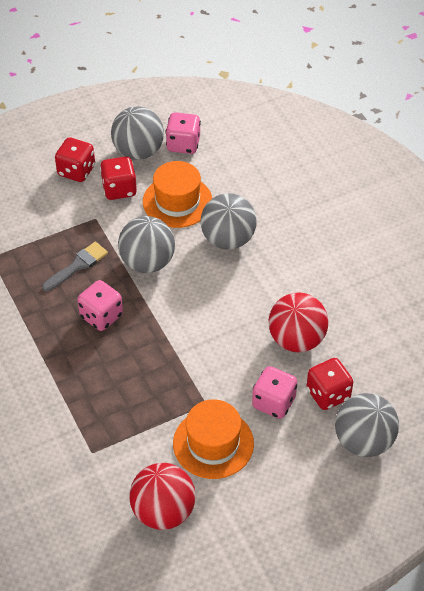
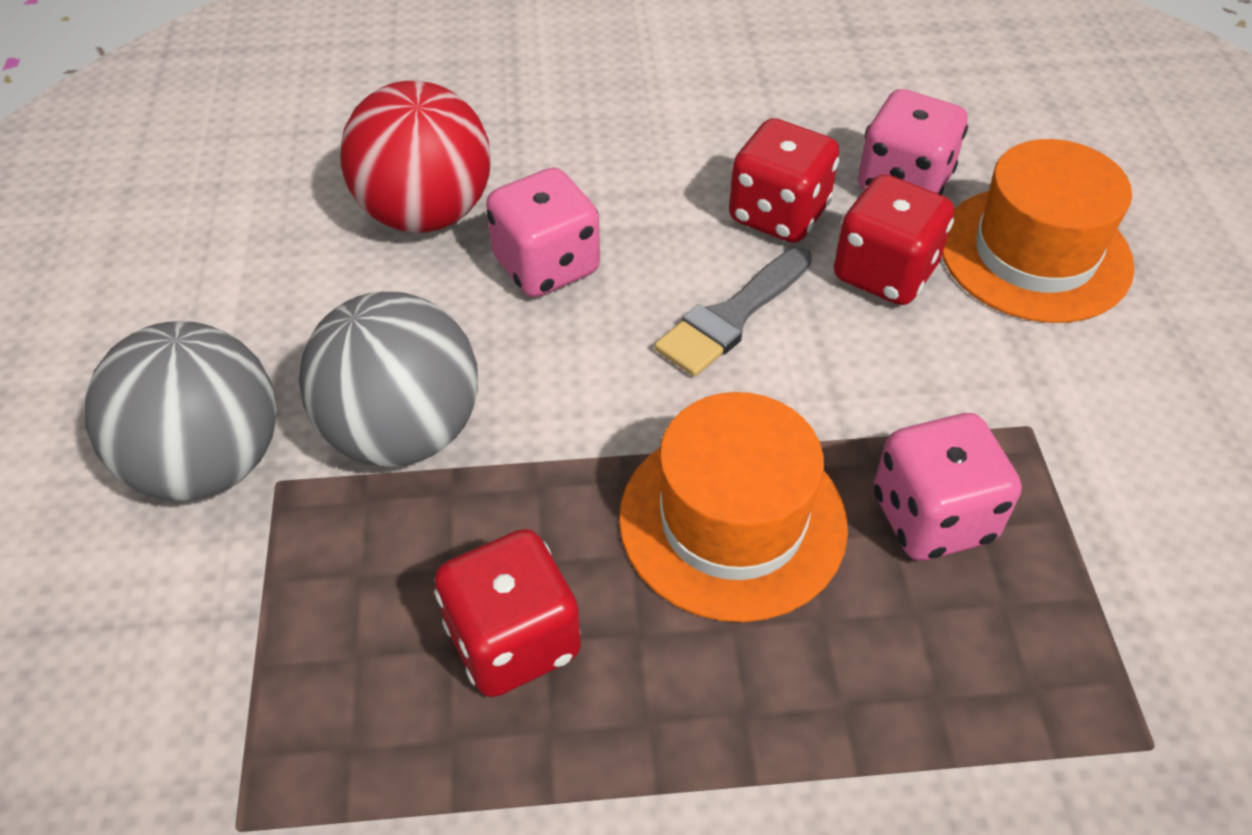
grey ball: [111,106,164,160] [118,216,175,273] [200,193,257,250] [335,393,399,457] = 4 -> [85,321,277,501] [299,292,478,467] = 2
red ball: [129,463,196,530] [269,292,328,352] = 2 -> [340,81,491,233] = 1

